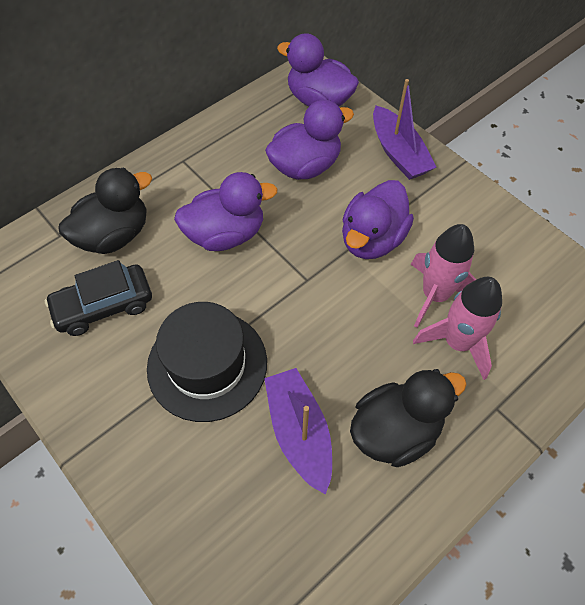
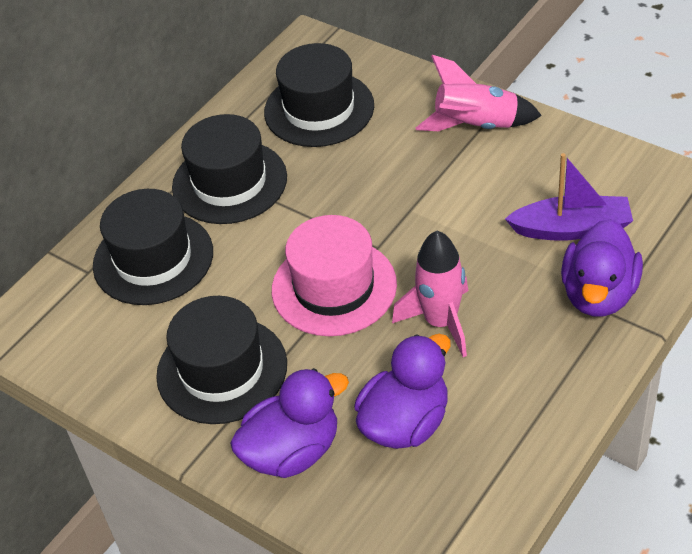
black car: [45,260,152,336] = 1 -> none = 0
black duck: [58,168,152,254] [350,369,466,467] = 2 -> none = 0
black hat: [147,302,267,422] = 1 -> [93,189,213,305] [156,296,287,424] [172,114,287,224] [264,43,374,147] = 4
pink hat: none = 0 -> [272,215,397,336] = 1
purple boat: [264,368,332,495] [373,79,436,180] = 2 -> [505,153,633,241] = 1
purple duck: [174,172,278,251] [265,100,354,180] [277,33,359,106] [342,180,414,259] = 4 -> [230,368,349,478] [354,334,451,449] [561,219,643,316] = 3

